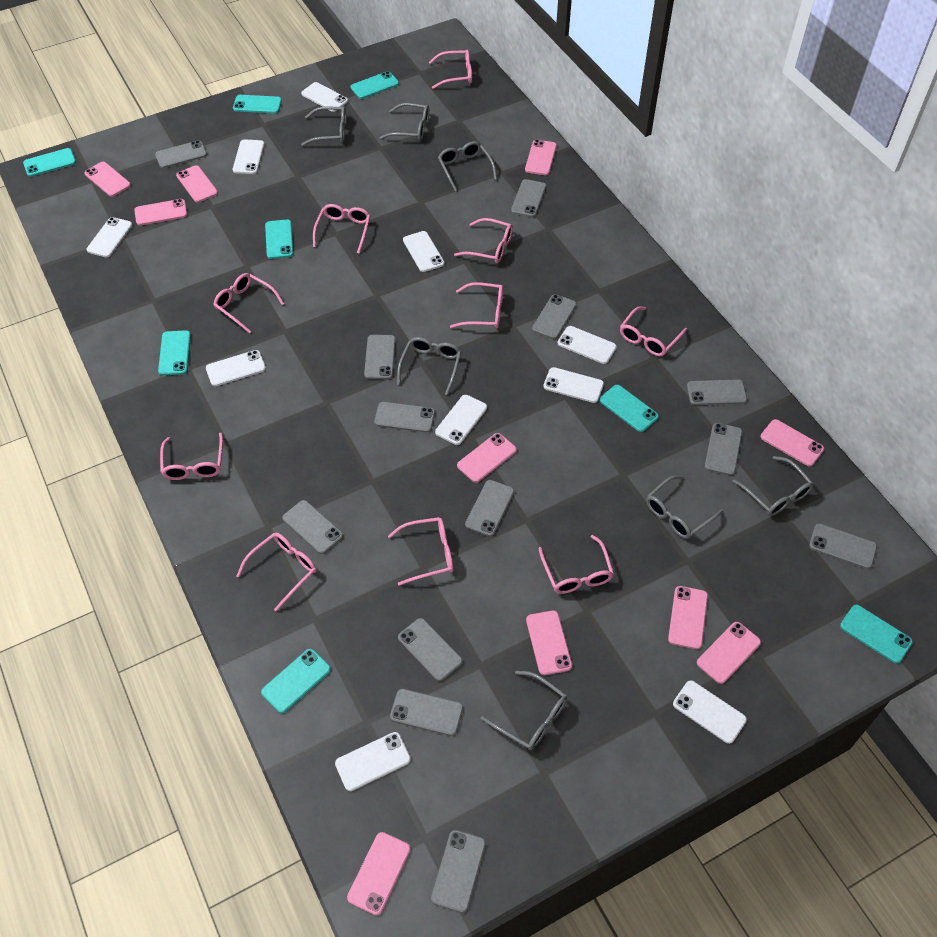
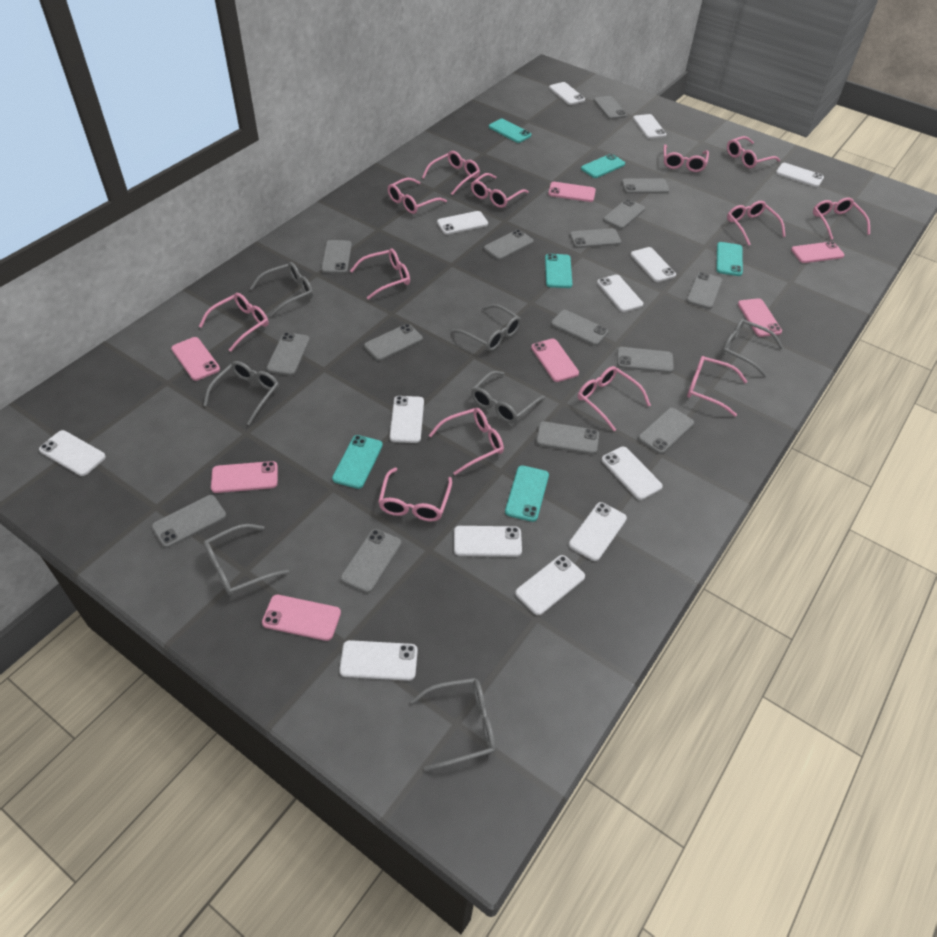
grey phone: [155,140,207,168] [282,500,343,554] [364,335,396,379] [374,402,435,433] [390,689,463,736] [398,618,463,681] [431,830,486,913] [465,480,514,537] [511,179,546,217] [532,294,576,339] [687,379,747,405] [705,423,742,476] [809,523,877,569] = 13 -> [152,495,226,548] [267,332,310,376] [321,240,352,274] [341,529,402,593] [364,324,423,361] [484,230,534,260] [536,421,599,454] [551,310,608,346] [570,228,621,248] [594,96,627,119] [603,199,645,229] [617,347,674,373] [622,178,669,194] [638,408,694,454] [686,272,722,309] = 15
pink glasses: [160,433,223,480] [213,273,284,333] [237,533,316,611] [313,204,371,254] [388,517,453,586] [429,49,472,89] [450,282,503,329] [454,218,513,263] [538,535,614,594] [620,306,687,356] = 10 -> [199,293,269,352] [350,249,410,300] [378,468,452,522] [388,178,447,214] [422,151,480,195] [429,408,504,475] [471,173,529,208] [578,366,651,431] [664,144,709,172] [687,356,748,417] [727,136,780,168] [727,201,786,246] [813,198,870,240] = 13
pink phone: [84,162,131,197] [134,199,187,225] [176,165,218,202] [347,832,411,916] [457,433,517,483] [525,140,557,175] [526,610,572,675] [668,586,708,649] [697,622,761,684] [761,419,824,466] = 10 -> [171,337,220,381] [211,461,278,493] [262,595,341,641] [531,339,579,382] [548,182,596,202] [738,298,782,337] [791,241,845,263] = 7
turquoise phone: [23,148,76,177] [158,330,191,376] [233,95,282,114] [261,649,331,713] [265,219,293,259] [351,71,399,99] [600,385,659,432] [840,605,913,663] = 8 -> [332,435,383,489] [489,119,531,143] [505,465,549,522] [545,254,572,288] [581,154,625,178] [716,242,743,276] = 6
white phone: [87,217,132,257] [206,350,266,386] [233,140,264,174] [301,82,348,112] [335,732,411,791] [403,231,444,272] [435,395,487,445] [543,367,604,403] [558,326,617,364] [673,680,747,744] = 10 -> [39,430,106,476] [339,640,418,681] [389,396,424,443] [437,211,488,235] [454,526,522,557] [515,555,585,615] [549,82,585,105] [569,502,627,561] [597,275,643,312] [602,447,663,500] [631,247,676,282] [633,114,666,139] [776,163,824,187] = 13

